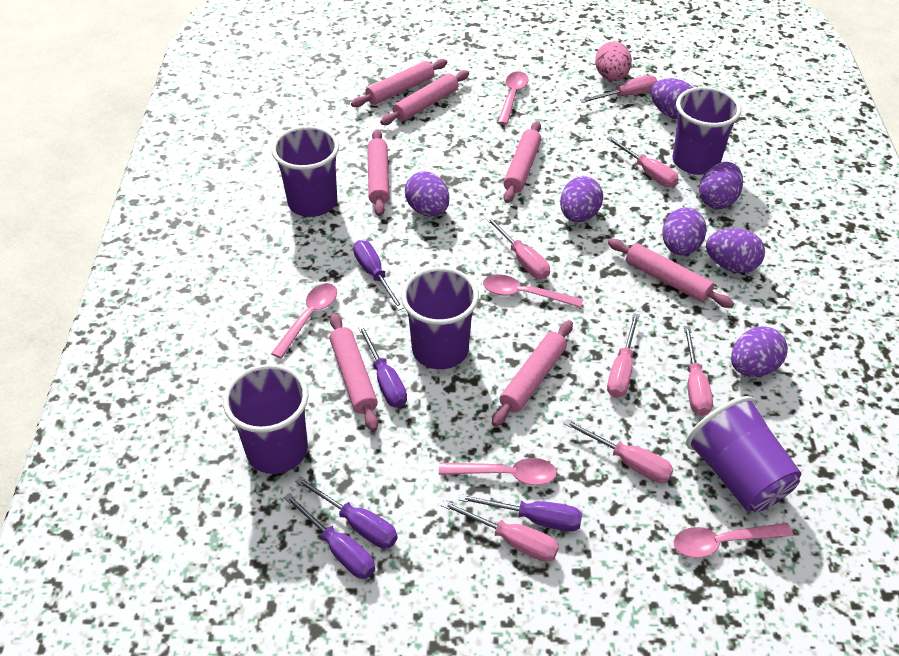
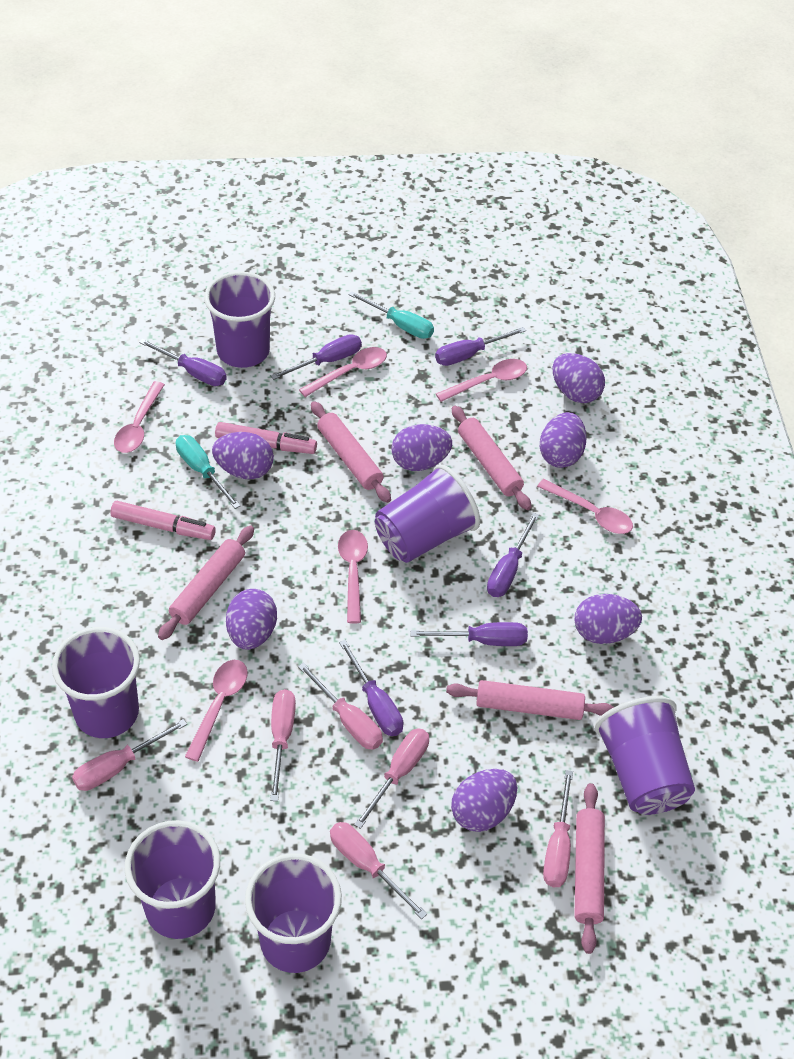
pink egg: [595,41,632,81] = 1 -> none = 0
pink marker: none = 0 -> [110,501,216,540] [215,422,317,454] = 2
pink rolling pin: [330,313,378,431] [351,59,447,107] [367,129,390,216] [380,70,469,125] [492,320,573,427] [503,121,542,203] [608,239,734,308] = 7 -> [158,526,254,640] [311,401,391,503] [446,680,614,720] [452,406,531,510] [574,783,605,954] = 5
pink screwdriver: [441,500,559,562] [485,216,550,279] [563,419,673,483] [580,75,657,103] [607,136,679,187] [607,313,640,398] [684,326,713,416] = 7 -> [72,719,187,791] [270,689,296,801] [298,663,383,750] [330,822,427,919] [354,728,429,829] [543,770,573,887] = 6
pink spoon: [271,283,337,359] [439,458,557,485] [483,274,583,308] [497,71,529,125] [673,523,793,558] = 5 -> [114,381,165,453] [185,660,248,762] [299,347,387,397] [338,530,368,624] [436,359,527,402] [537,479,633,534] = 6
purple cup: [223,364,308,474] [271,126,339,217] [401,267,479,369] [672,87,741,175] [686,396,801,512] = 5 -> [52,627,140,738] [125,820,220,939] [204,272,275,368] [245,853,342,973] [375,464,480,563] [595,696,695,815] = 6
purple screwdriver: [284,493,375,579] [295,476,398,549] [353,240,404,311] [358,325,407,408] [459,494,582,532] = 5 -> [139,339,227,386] [271,334,362,380] [339,640,403,736] [410,622,528,646] [435,327,526,366] [487,512,539,597] = 6
turquoise screwdriver: none = 0 -> [176,435,241,509] [348,291,434,339] = 2

